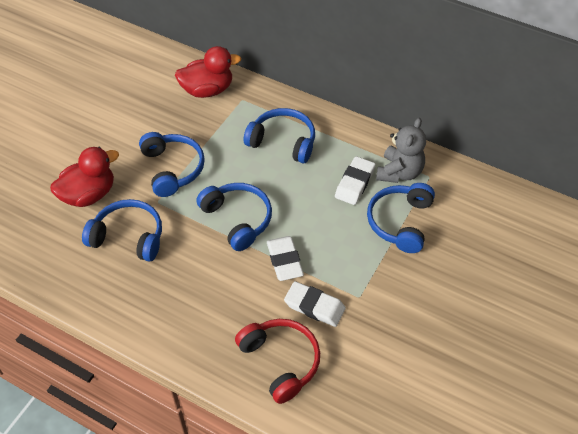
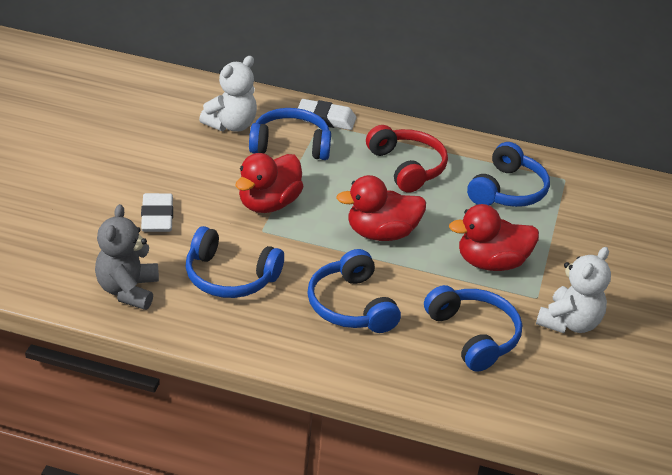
red duck: [50,147,119,207] [175,46,241,98] = 2 -> [236,153,304,213] [336,175,426,241] [449,204,539,271] = 3
white eraser: [267,236,304,281] [284,281,346,327] [335,156,375,205] = 3 -> [141,193,173,232] [298,99,356,130] = 2
white teddy bear: none = 0 -> [199,56,257,132] [536,247,611,333] = 2

